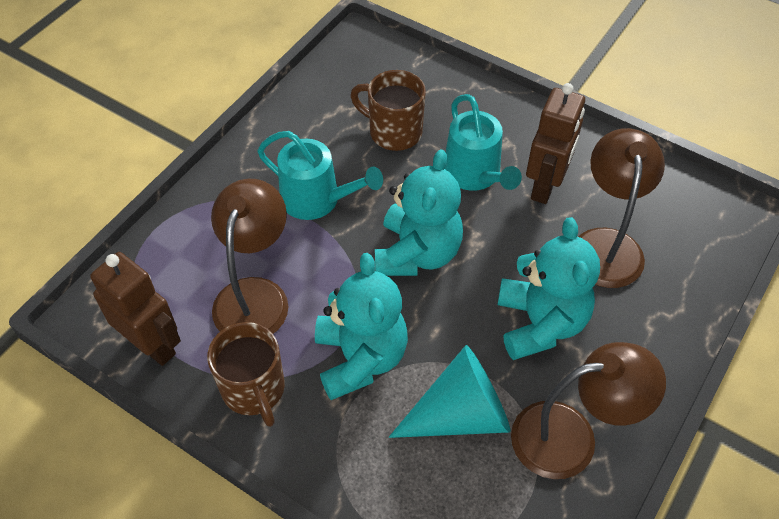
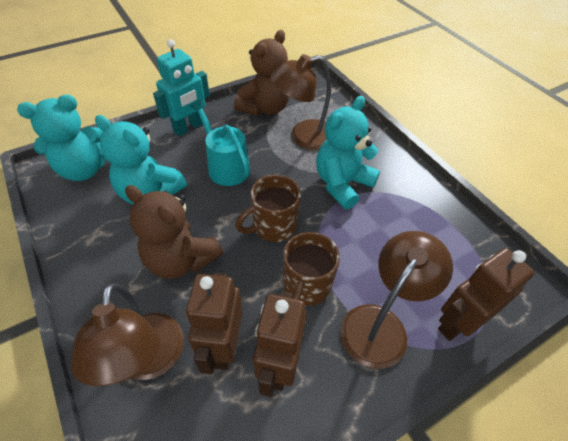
brown robot: [90,252,181,366] [526,83,585,204] = 2 -> [186,273,243,374] [253,291,307,397] [438,248,535,341] = 3
brown teddy bear: none = 0 -> [125,185,223,279] [234,30,289,116] = 2
turquoise cone: [389,345,510,438] = 1 -> none = 0
turquoise robot: none = 0 -> [153,39,210,136] = 1
turquoise watering can: [257,131,383,220] [445,94,522,191] = 2 -> [189,99,250,186] = 1

